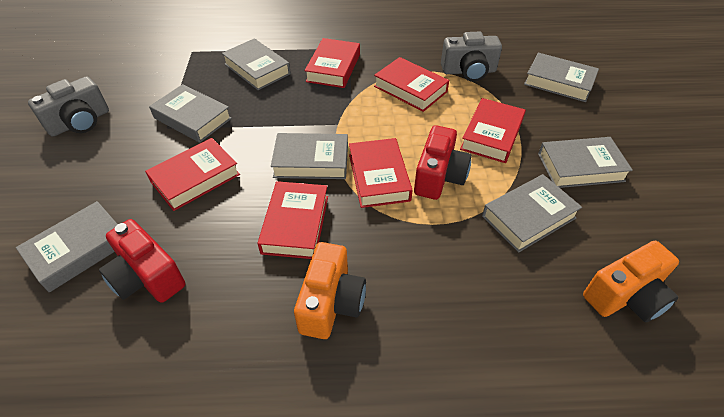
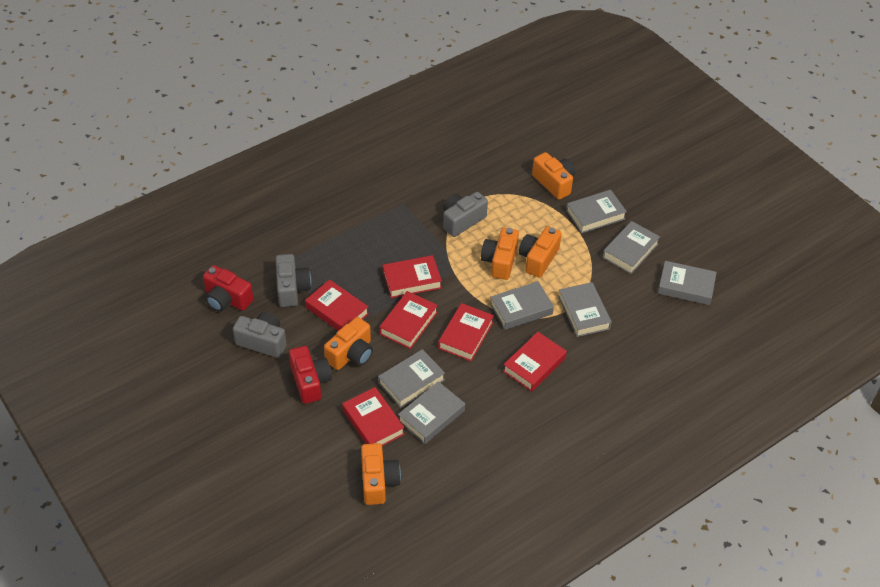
grey camera: [28,76,109,136] [441,32,502,82] = 2 -> [233,312,287,358] [275,254,311,307] [443,192,488,237] = 3
orange camera: [294,242,366,339] [583,241,679,322] = 2 -> [324,317,373,370] [361,443,401,505] [481,228,519,280] [519,226,562,278] [532,152,575,200] = 5

